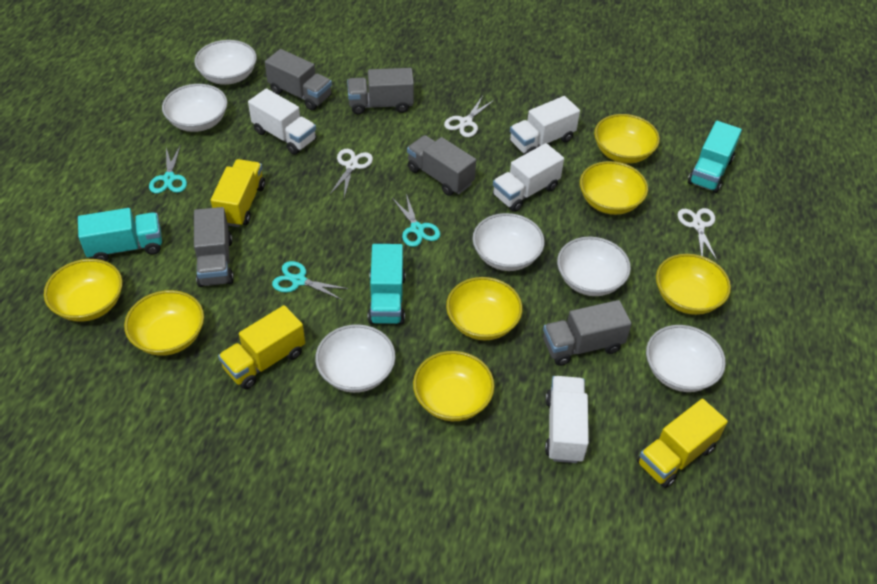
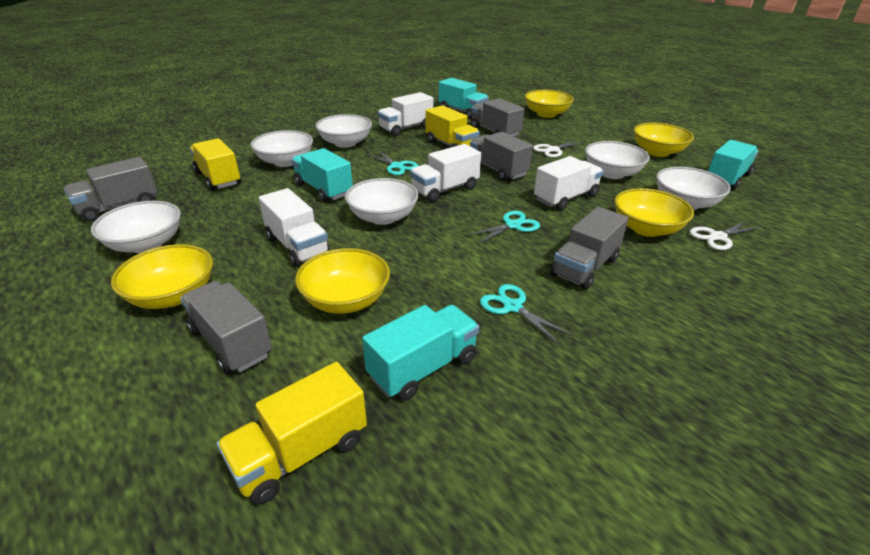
turquoise truck: [78,208,162,261] [368,244,405,324] [688,121,742,193] = 3 -> [291,148,353,202] [362,305,479,401] [438,78,489,119] [708,140,758,190] = 4
white scissors: [330,149,373,198] [444,96,494,137] [678,208,717,261] = 3 -> [533,139,586,158] [690,221,761,250] = 2
yellow bowl: [44,259,123,322] [124,290,204,356] [413,351,495,421] [446,277,523,340] [580,161,648,215] [594,114,660,164] [656,254,731,315] = 7 -> [111,244,213,309] [295,248,390,314] [525,90,574,118] [614,188,694,237] [633,123,694,157] = 5

